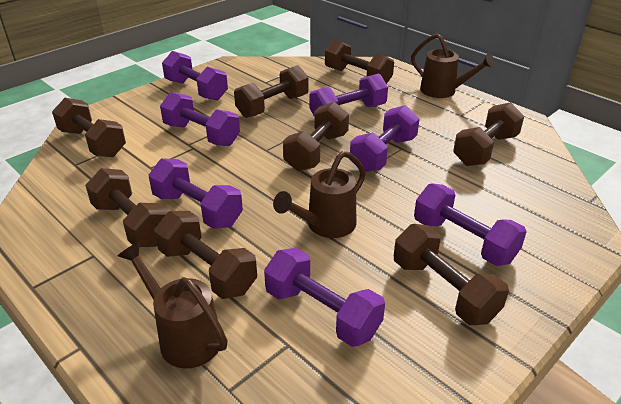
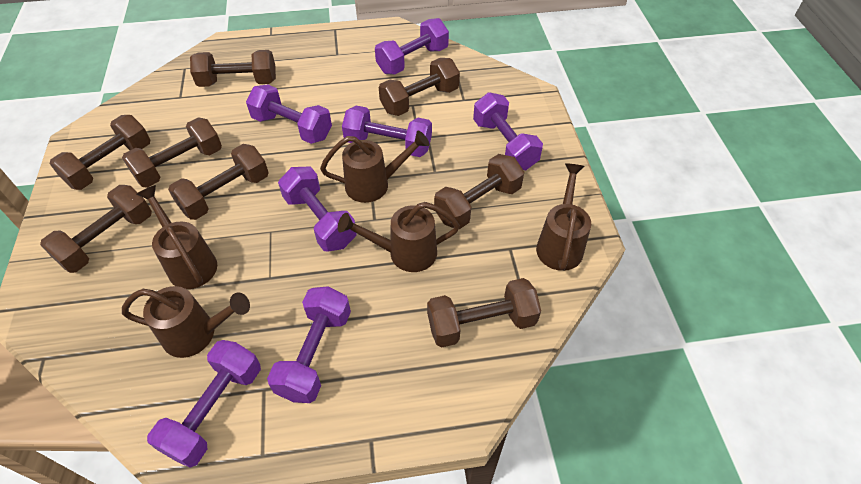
brown watering can: [118,242,228,369] [273,151,366,238] [411,34,495,98] = 3 -> [122,286,250,358] [136,185,217,289] [320,130,429,203] [338,202,460,272] [536,163,591,271] = 5

